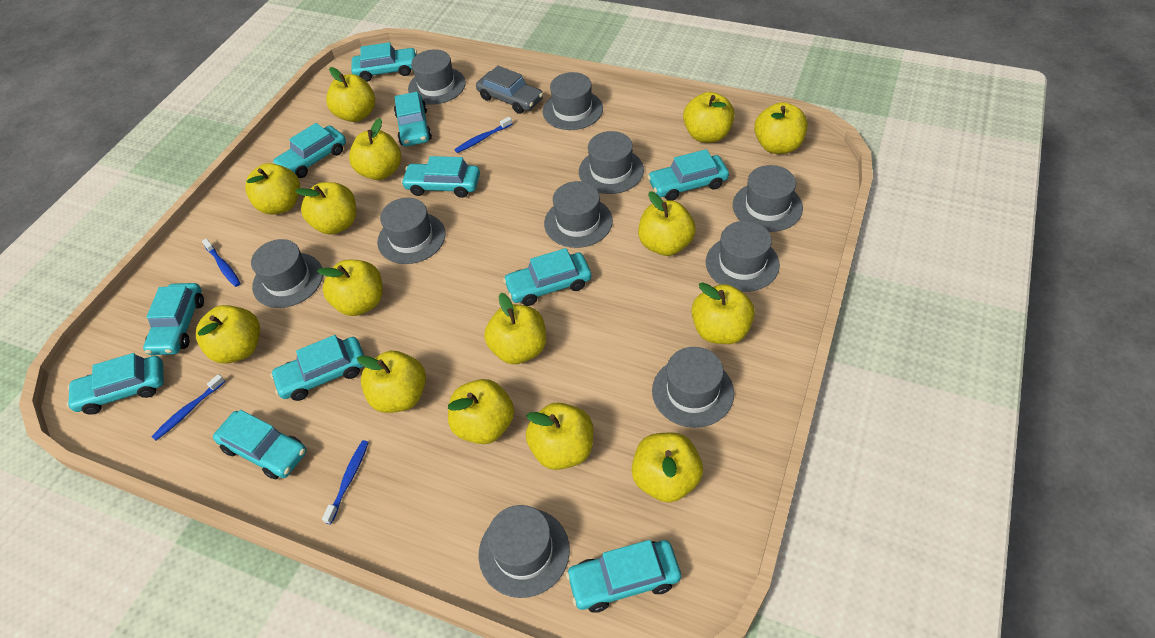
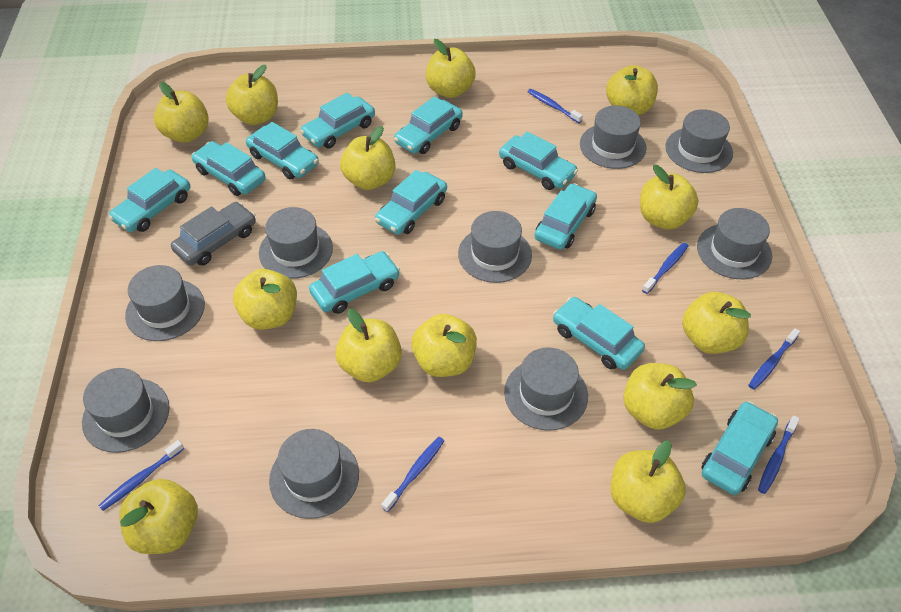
blue toothbrush: [151,374,225,440] [202,239,241,287] [322,440,369,524] [454,117,512,153] = 4 -> [99,440,184,511] [382,437,444,512] [527,89,583,123] [642,243,689,294] [748,328,800,390] [758,415,800,494] = 6
grey hat: [251,239,323,308] [377,198,446,264] [408,49,466,105] [479,505,570,598] [543,72,603,130] [544,181,613,248] [579,131,644,194] [652,347,734,428] [706,221,780,292] [733,165,803,232] = 10 -> [82,368,170,453] [125,265,205,341] [259,207,333,279] [269,429,359,519] [458,211,532,283] [504,347,588,431] [580,106,647,169] [665,109,733,173] [697,208,772,279] = 9
yellow apple: [196,305,260,364] [245,163,300,215] [295,182,356,235] [317,260,383,316] [326,67,375,122] [349,118,401,180] [357,351,426,413] [448,379,514,444] [484,293,546,364] [526,402,593,470] [632,432,703,503] [638,191,696,256] [683,92,735,143] [692,282,755,344] [754,102,808,154] = 15 -> [119,479,198,554] [154,82,209,143] [226,65,278,125] [233,269,297,330] [335,309,402,382] [340,126,395,190] [411,314,477,377] [426,39,476,98] [606,65,658,115] [611,440,686,523] [623,363,697,430] [640,165,698,229] [682,292,751,354] = 13

